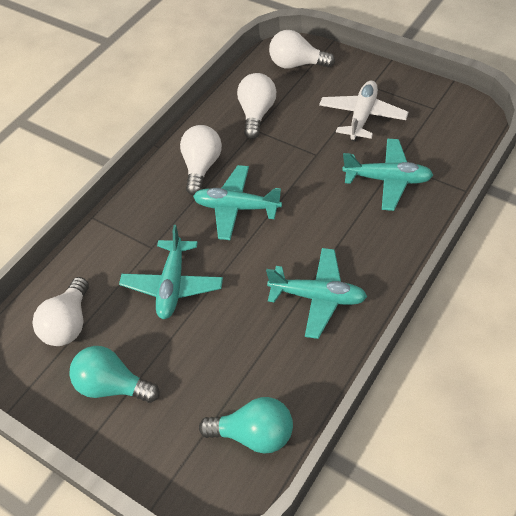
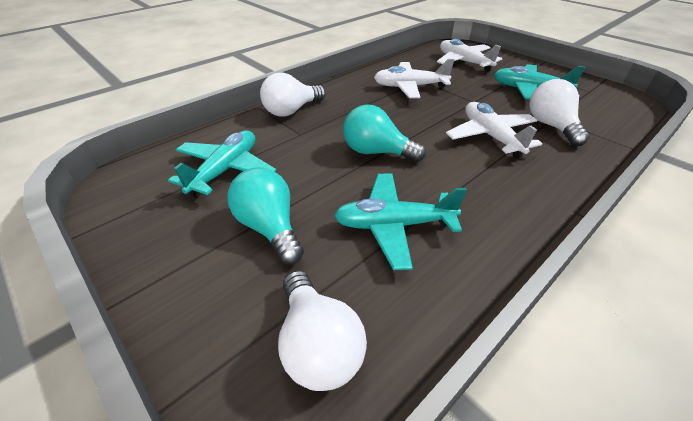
turquoise plane: [119,225,223,319] [193,165,282,240] [266,248,367,339] [342,139,433,211] = 4 -> [168,131,276,198] [334,173,467,270] [494,64,586,99] = 3
white light bulb: [32,277,89,346] [180,125,222,195] [237,73,276,139] [269,30,335,69] = 4 -> [260,73,326,117] [278,271,367,391] [529,79,589,146] = 3
white plane: [319,81,408,141] = 1 -> [374,59,455,98] [437,39,502,72] [446,102,542,159] = 3

